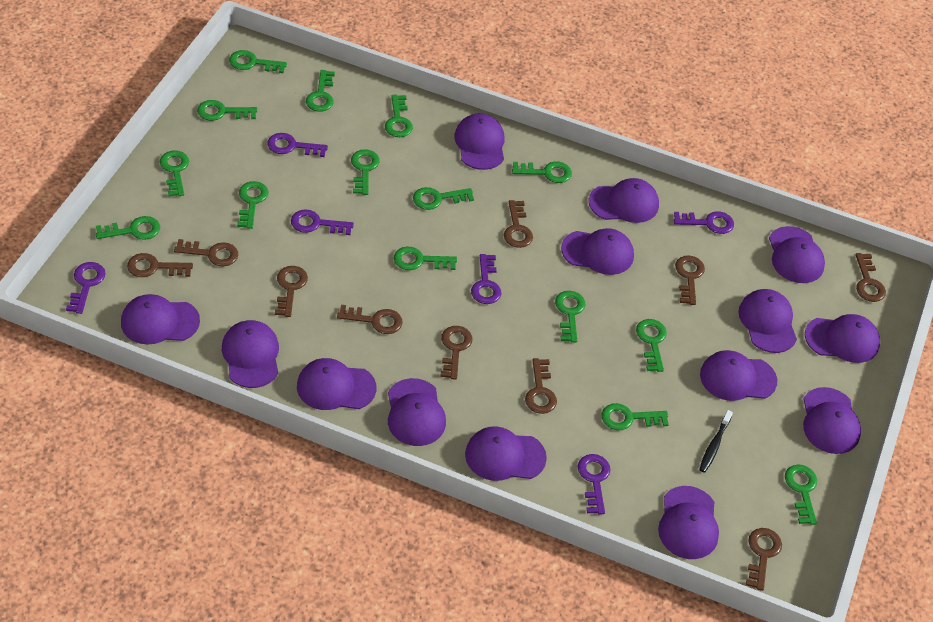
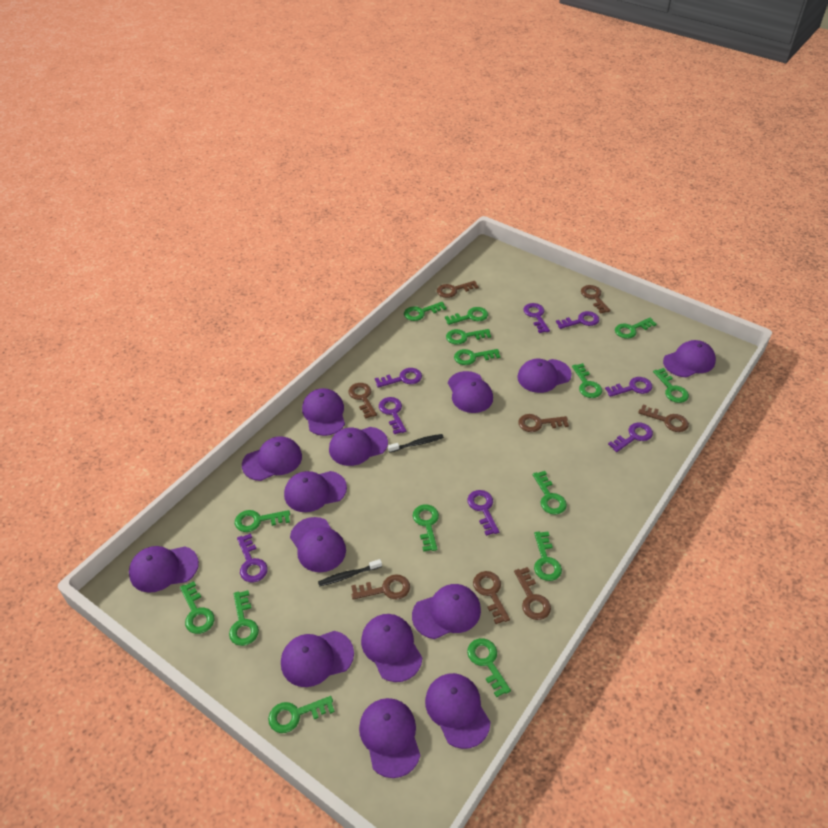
black toothbrush: [699,410,733,473] = 1 -> [318,559,382,586] [388,434,444,453] = 2
brown key: [127,253,193,277] [174,239,238,266] [275,266,308,317] [337,305,403,334] [440,326,472,380] [504,200,533,248] [525,358,557,414] [675,255,705,305] [746,528,782,591] [856,253,886,302] = 10 -> [349,383,377,419] [351,574,410,599] [437,281,479,298] [473,571,510,624] [514,567,551,620] [518,414,569,432] [581,285,611,314] [638,404,689,432] = 8
purple key: [66,262,106,314] [267,133,328,157] [291,210,354,235] [471,254,501,304] [578,454,610,514] [674,211,734,234] = 6 -> [237,533,268,583] [375,368,422,388] [379,397,406,434] [467,490,499,536] [524,303,550,333] [556,311,599,329] [605,377,652,397] [608,423,653,452] = 8

